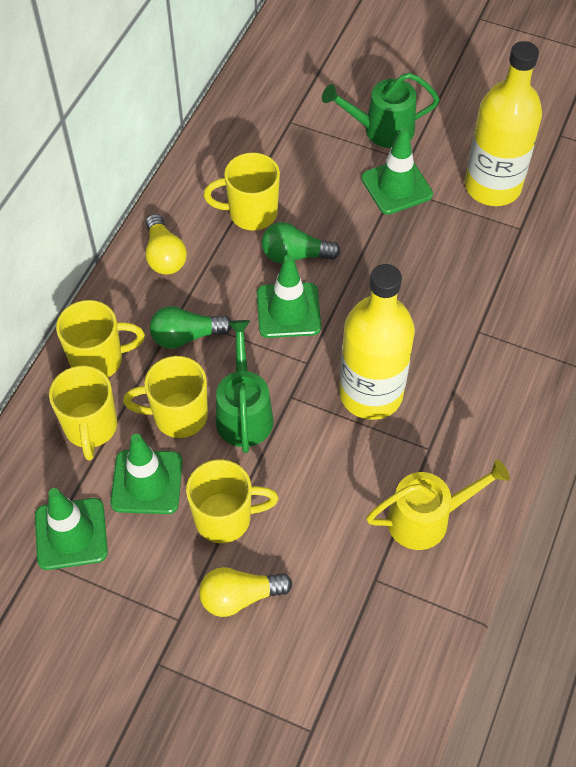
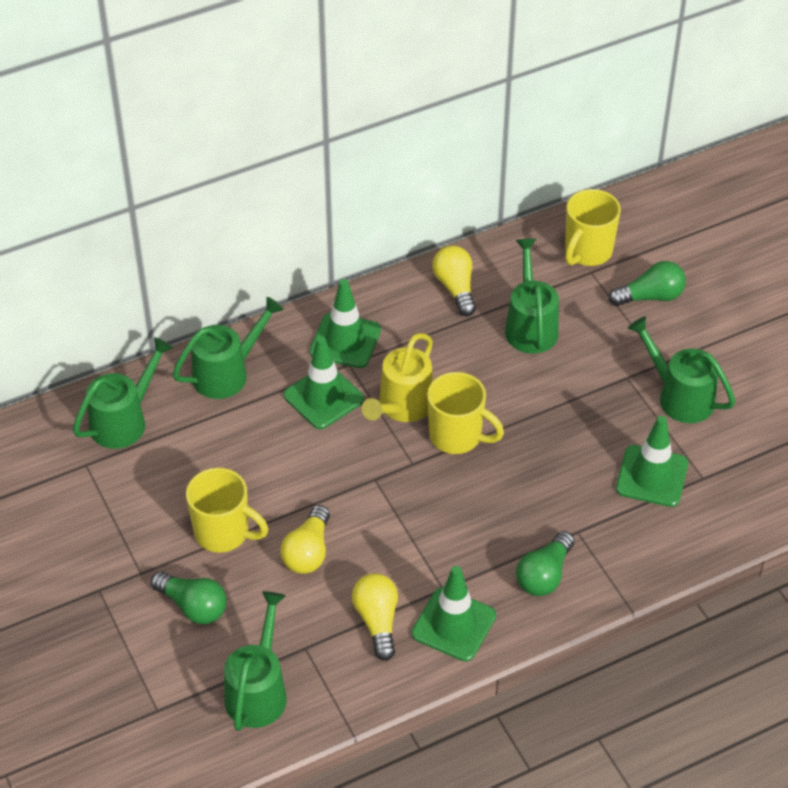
green light bulb: [150,306,232,349] [262,222,341,263] = 2 -> [151,571,227,624] [516,531,574,596] [609,261,686,306] = 3
green watering can: [216,320,273,453] [322,73,439,148] = 2 -> [73,337,173,449] [172,297,284,399] [224,591,287,731] [505,239,559,354] [628,316,735,423] = 5
yellow bottle: [339,264,415,420] [465,41,542,206] = 2 -> none = 0
yellow light bulb: [145,214,187,275] [199,567,292,617] = 2 -> [281,505,330,574] [352,573,398,661] [432,245,476,316] = 3
yellow mug: [49,365,117,461] [56,300,145,377] [123,356,208,438] [186,459,279,543] [204,152,280,231] = 5 -> [186,468,269,553] [427,372,504,454] [565,189,621,266] = 3

